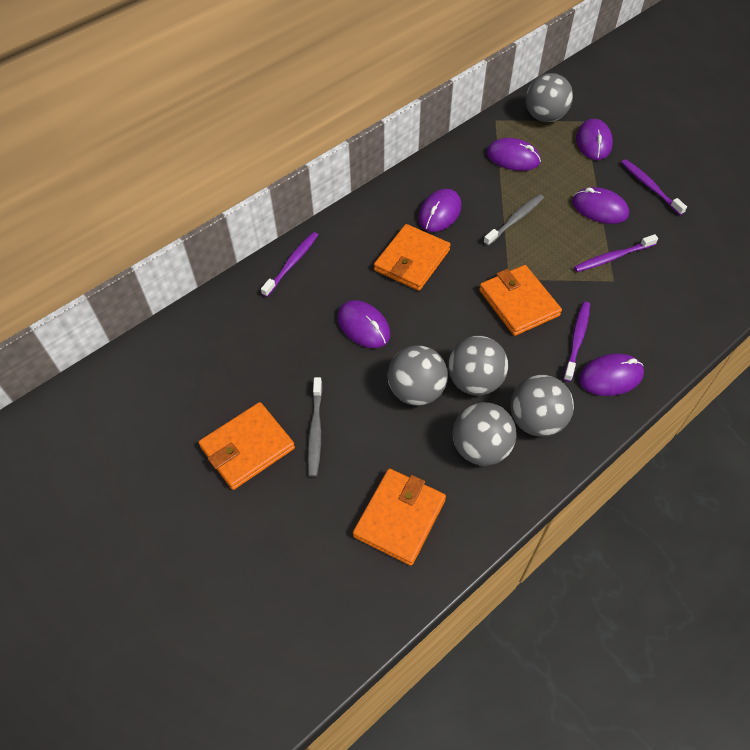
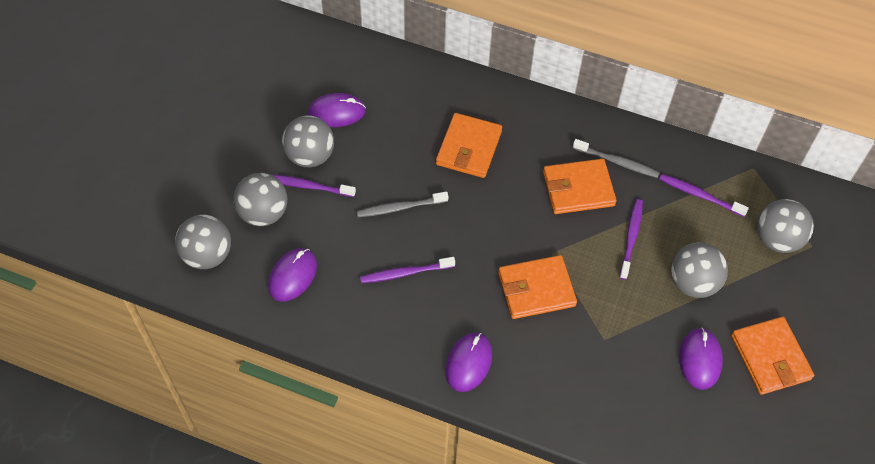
purple mouse: [337,300,390,348] [418,189,461,232] [487,138,541,171] [572,187,629,224] [576,119,613,160] [579,354,644,396] = 6 -> [268,248,317,302] [308,93,366,127] [445,332,492,392] [679,328,723,390] = 4

